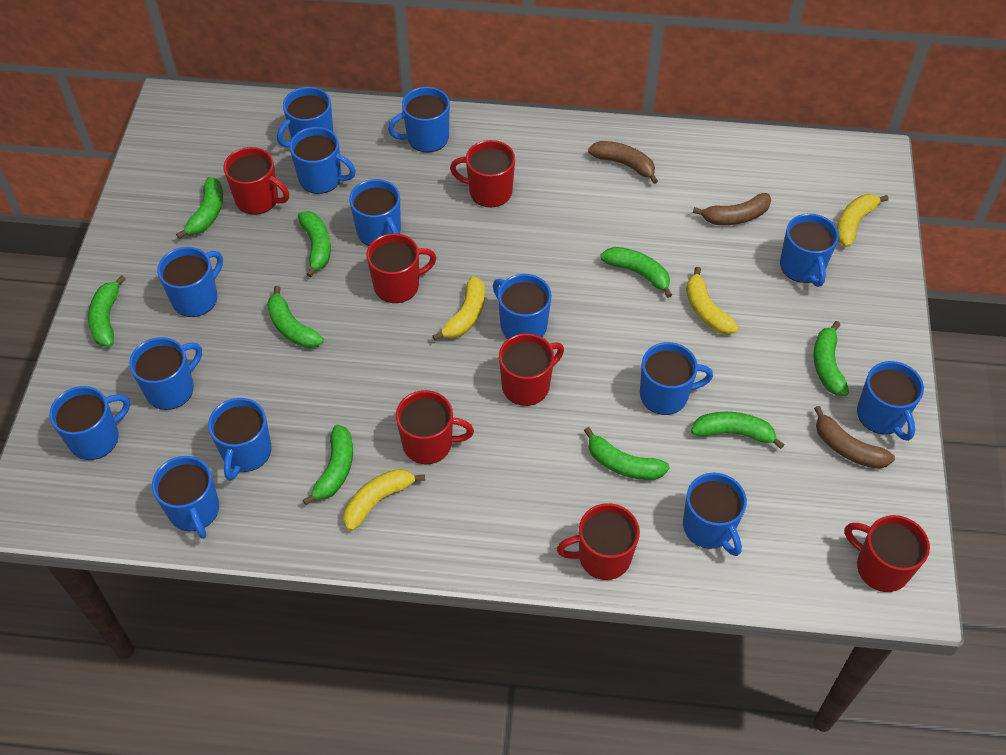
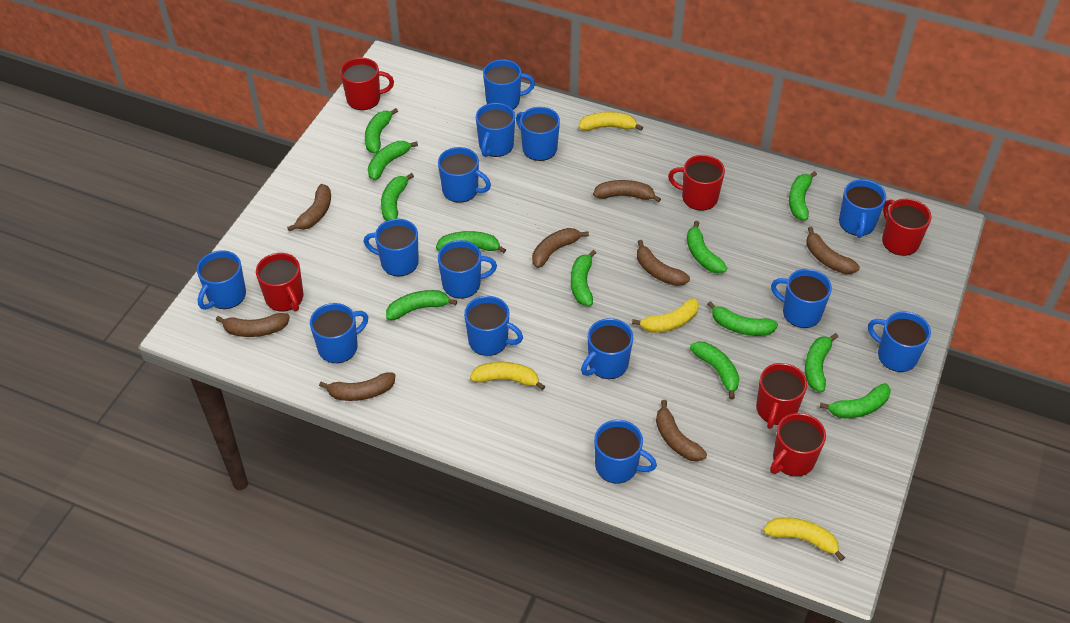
brown banana: [588,141,658,184] [693,193,771,225] [814,406,895,469] = 3 -> [216,313,290,337] [287,184,331,232] [319,372,395,401] [532,228,589,268] [593,180,661,202] [637,240,690,286] [656,400,707,461] [806,227,860,274] = 8
green banana: [88,275,126,347] [176,177,223,239] [267,286,324,348] [298,211,331,277] [303,425,353,505] [584,427,670,480] [600,247,672,298] [691,412,785,449] [814,321,849,396] = 9 -> [365,108,398,154] [368,141,418,180] [381,173,414,221] [386,290,457,320] [436,231,506,253] [571,250,596,306] [687,221,727,274] [690,342,740,399] [707,301,778,336] [789,171,817,221] [805,333,838,392] [820,383,891,418] = 12
red mug: [224,147,289,215] [366,233,437,303] [396,390,474,464] [450,140,515,207] [499,333,564,406] [557,503,640,580] [845,515,930,592] = 7 -> [256,253,304,312] [340,58,394,110] [668,155,725,211] [756,363,807,429] [770,413,826,477] [882,198,932,256] = 6

